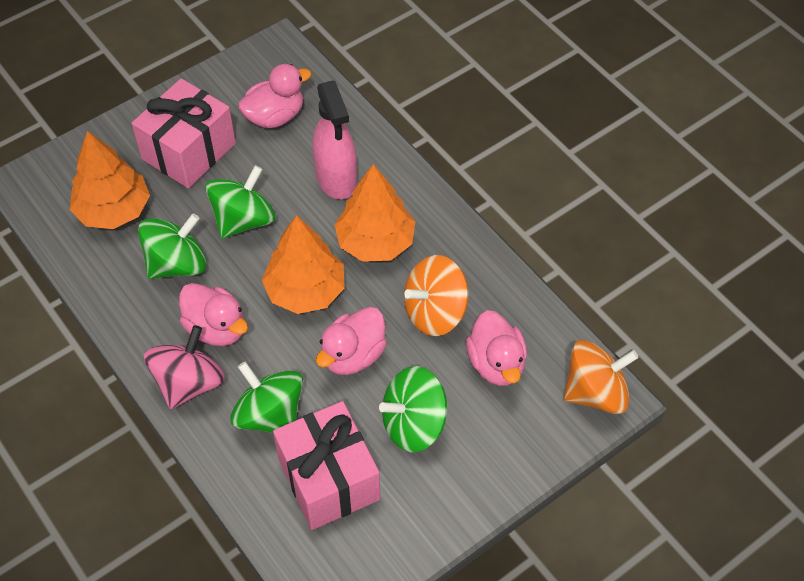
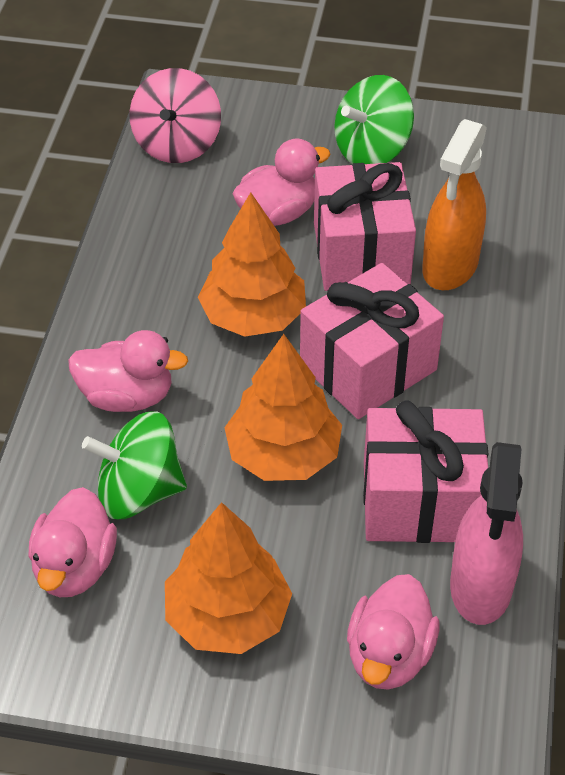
green spinning top: [138,213,207,279] [205,165,275,239] [230,362,303,433] [379,366,447,452] = 4 -> [82,411,187,519] [334,75,414,164] = 2
orange spinning top: [404,255,469,336] [564,340,639,414] = 2 -> none = 0
orange spray bottle: none = 0 -> [422,119,487,290] = 1
pink gift: [132,78,236,188] [273,401,380,530] = 2 -> [300,263,444,419] [314,162,416,291] [363,400,488,543] = 3

